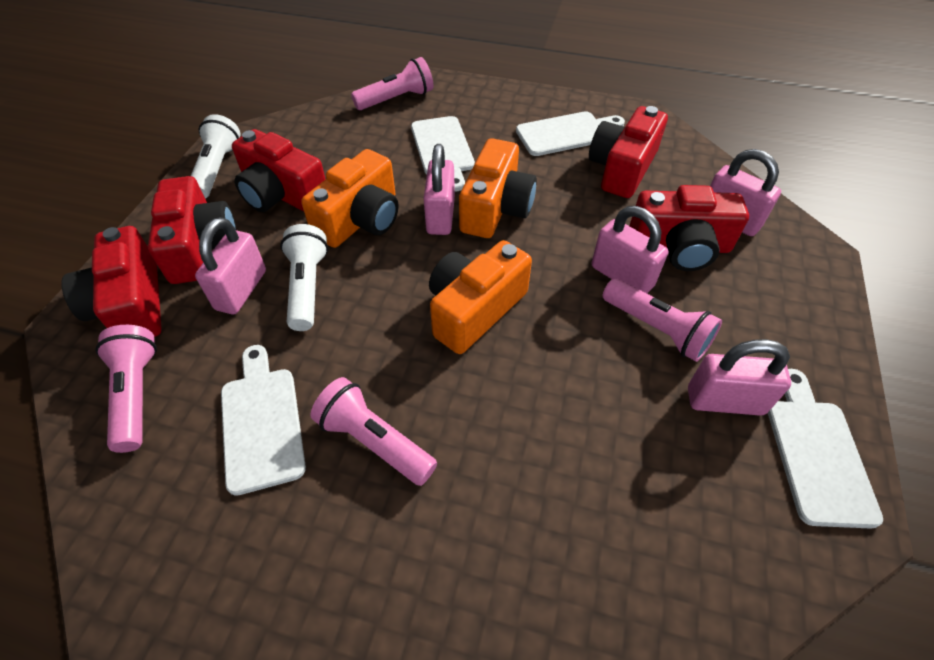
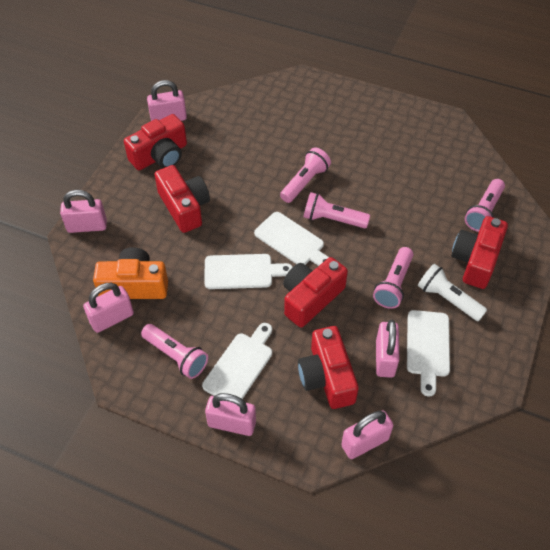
orange camera: [301,149,398,248] [429,240,532,354] [459,138,537,238] = 3 -> [93,247,168,299] = 1
pink flashlight: [95,325,157,453] [310,377,437,486] [351,57,433,110] [603,278,722,362] = 4 -> [141,324,208,379] [280,147,331,203] [304,192,370,228] [373,247,414,309] [465,179,505,232] = 5
pink padlock: [195,217,266,314] [424,144,455,235] [592,206,668,293] [688,339,791,416] [710,149,781,236] = 5 -> [60,190,107,233] [83,283,134,333] [147,80,187,121] [205,393,256,436] [341,410,393,459] [376,319,399,378] = 6
white flashlight: [191,114,240,199] [280,224,328,331] = 2 -> [418,264,487,321] = 1

